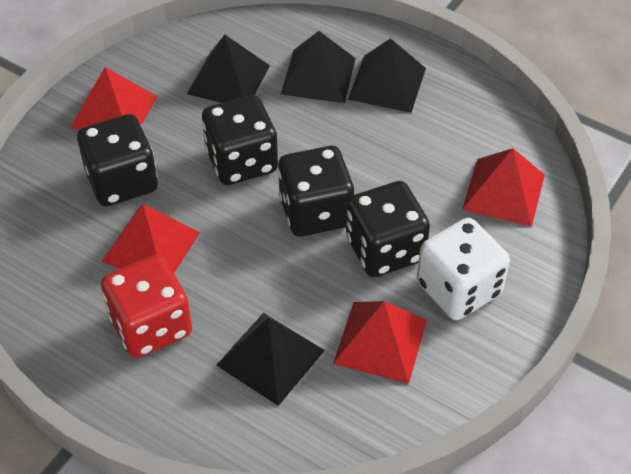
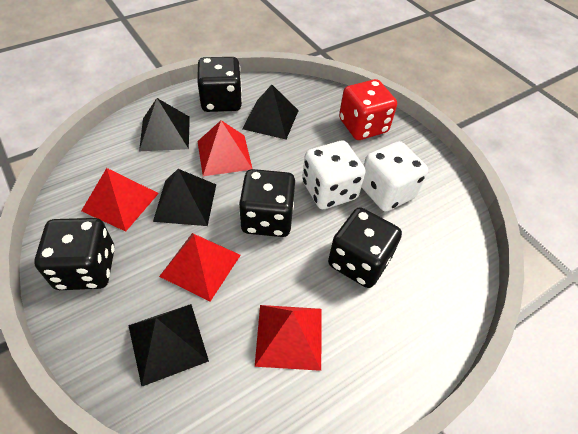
white dice: [417,218,510,320] = 1 -> [302,141,366,209] [362,141,428,212] = 2

